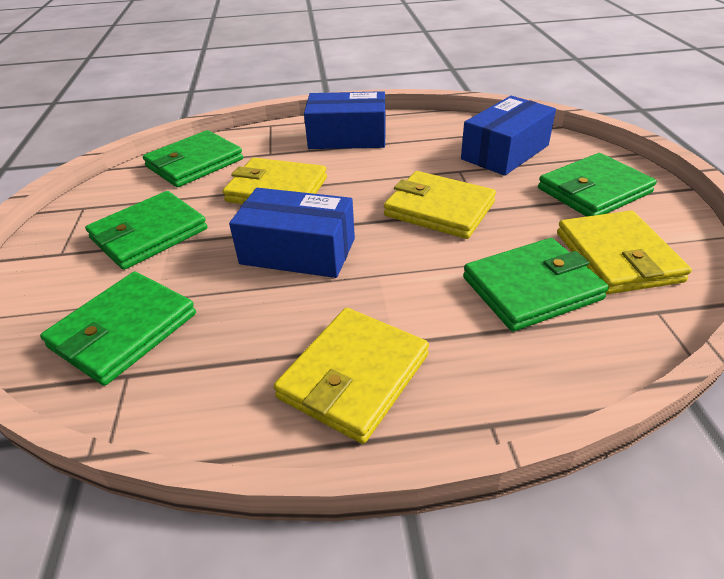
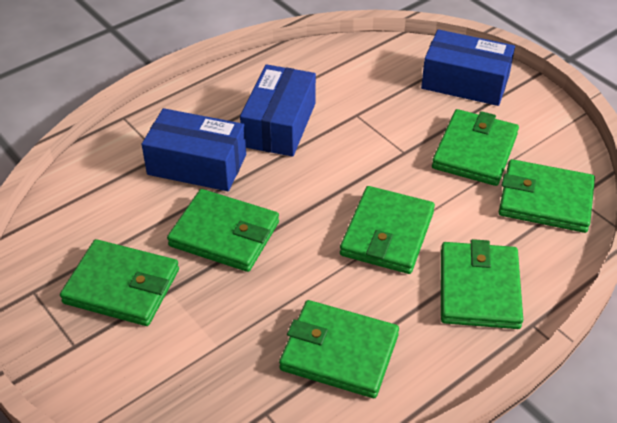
green wallet: [40,272,196,386] [85,191,207,270] [143,130,243,187] [463,238,609,331] [538,153,657,217] = 5 -> [60,239,179,326] [167,189,279,272] [279,300,399,398] [340,186,435,274] [432,109,519,186] [441,239,523,329] [499,159,595,233] = 7
yellow wallet: [223,158,327,204] [274,308,429,444] [384,171,496,239] [557,211,692,294] = 4 -> none = 0

